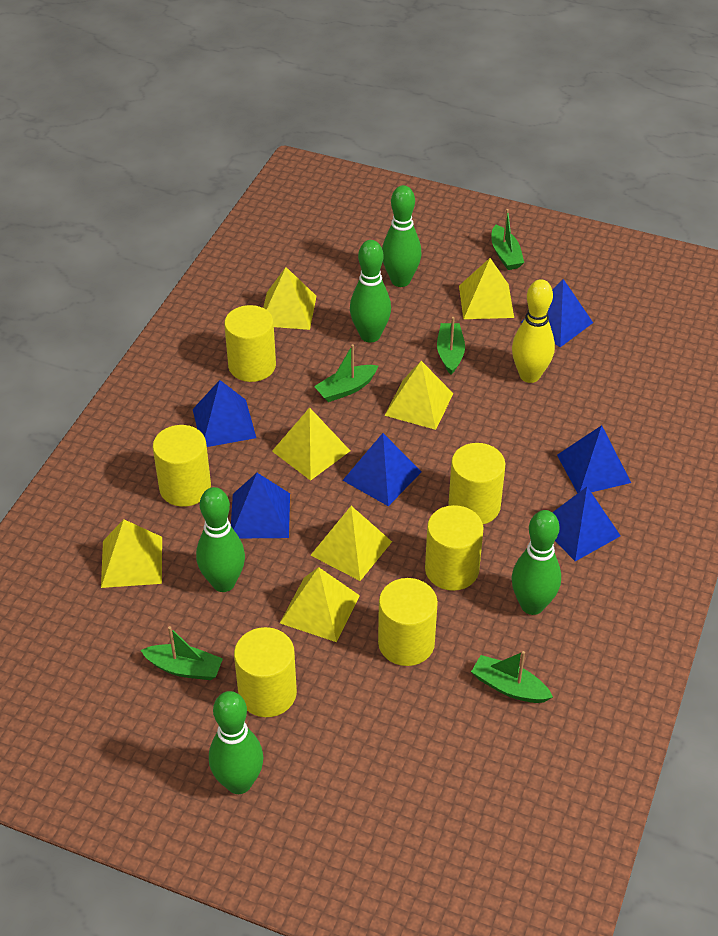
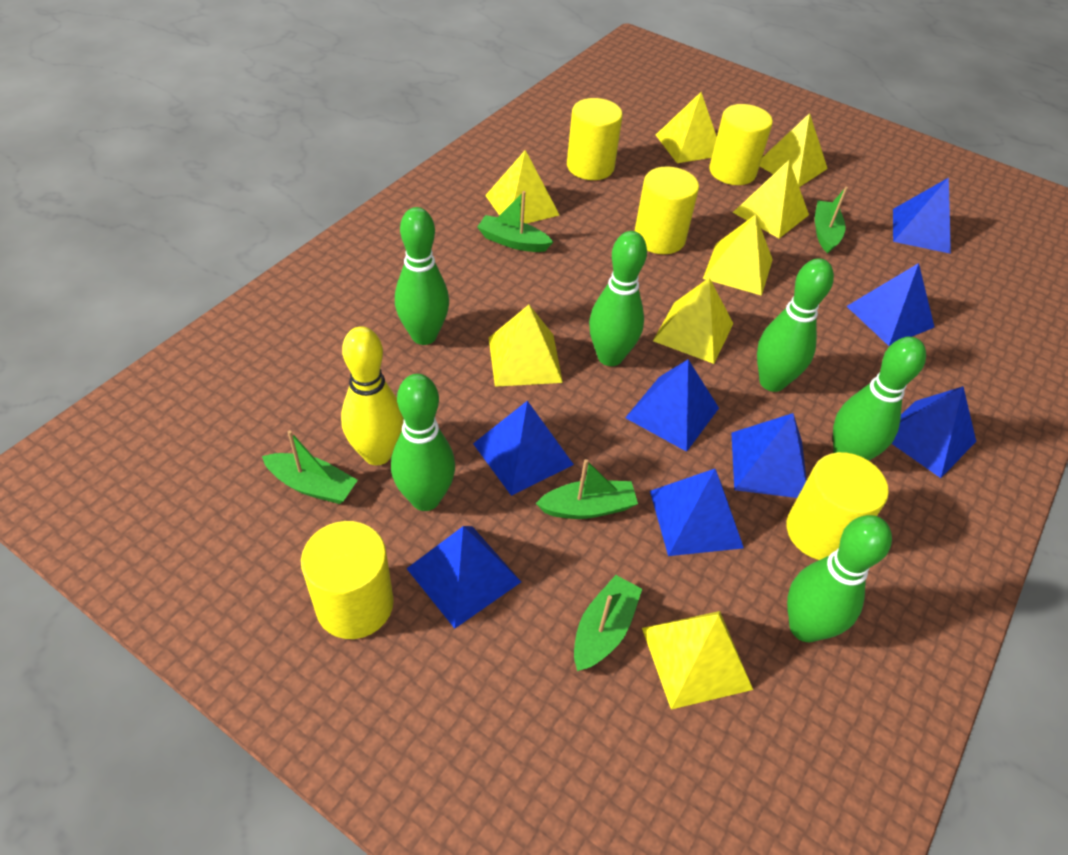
blue pyramid: [193,380,256,447] [231,473,290,538] [343,433,421,506] [521,279,593,347] [552,487,621,561] [557,425,631,493] = 6 -> [406,526,521,629] [473,401,574,496] [625,360,719,452] [650,469,744,556] [731,413,807,498] [847,263,934,346] [892,386,976,478] [893,178,951,254] = 8
green bowling pin: [196,487,245,592] [209,691,263,794] [350,240,391,343] [382,185,422,287] [512,510,561,615] = 5 -> [391,374,455,511] [395,207,449,345] [589,231,647,366] [757,258,834,392] [787,515,892,642] [833,337,926,461] = 6
yellow cylinder: [153,425,211,507] [224,305,276,382] [234,627,297,717] [378,578,438,666] [425,505,484,591] [448,443,505,524] = 6 -> [301,521,394,639] [567,98,623,180] [635,166,699,254] [709,104,773,185] [787,452,889,560] = 5
yellow pyramid: [101,519,162,588] [263,267,316,330] [272,407,350,481] [280,567,360,642] [310,506,392,581] [384,361,454,430] [459,258,514,319] = 7 -> [485,150,559,224] [489,305,563,387] [642,611,753,709] [653,278,733,364] [656,92,717,163] [703,214,773,296] [733,160,809,238] [760,113,828,187] = 8

